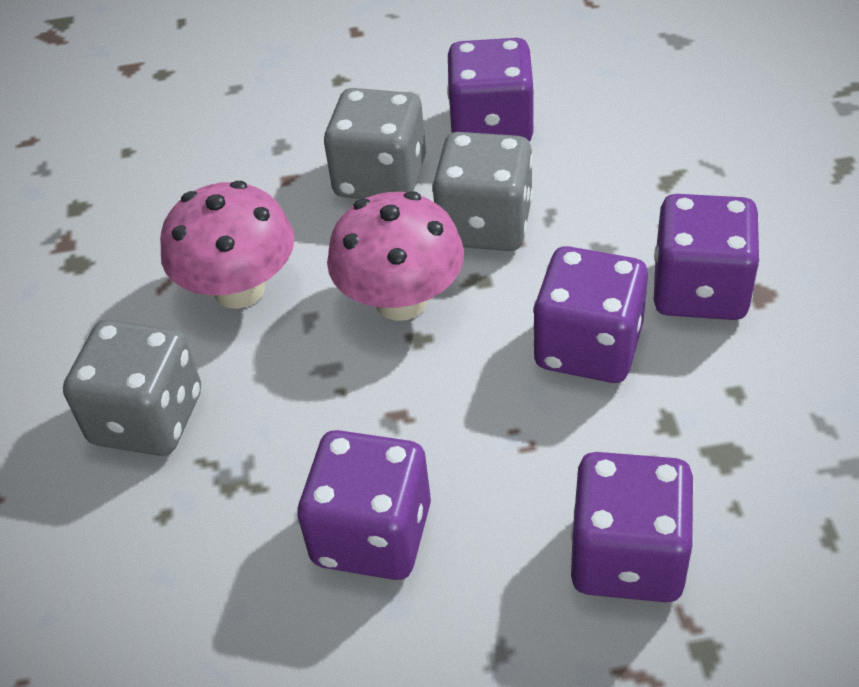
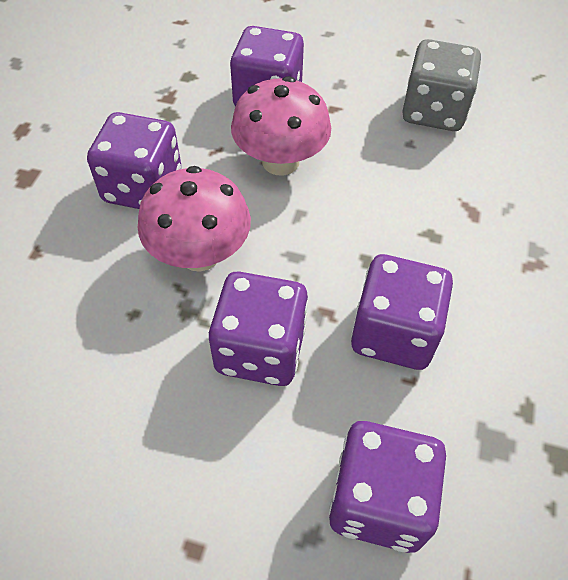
grey dice: [63,320,201,456] [324,88,426,199] [432,132,533,251] = 3 -> [402,39,481,131] = 1

